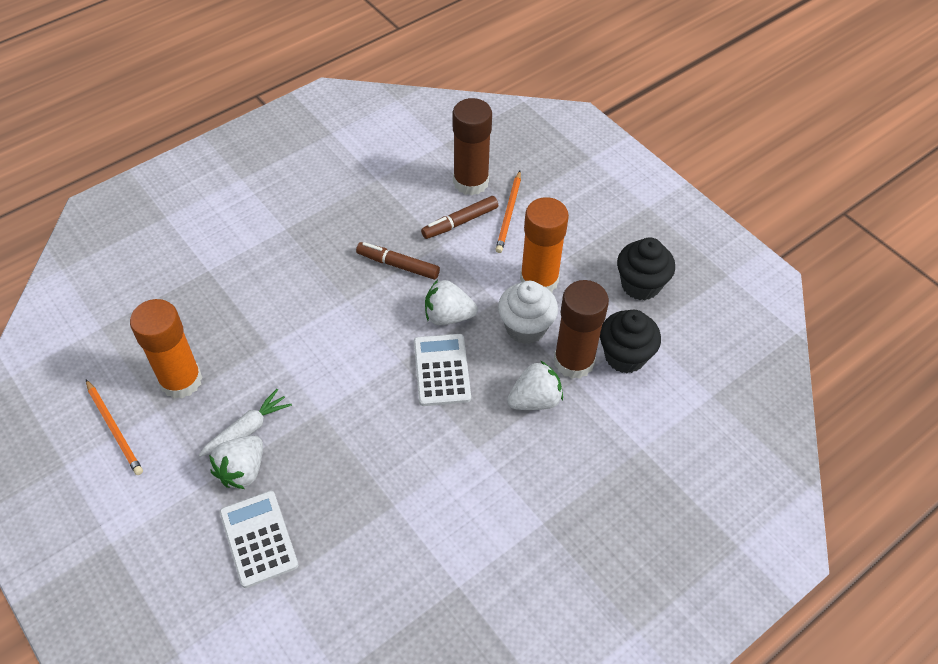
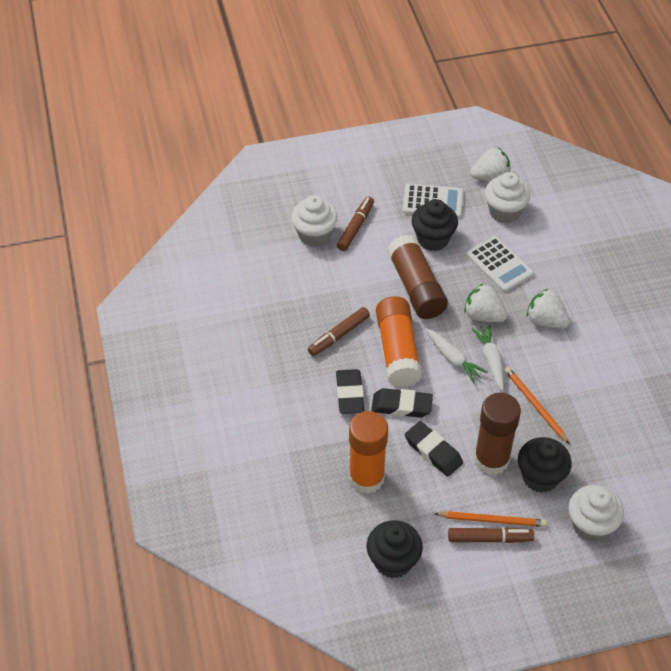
black cupcake: [600,310,661,373] [617,237,675,300] = 2 -> [367,520,423,578] [412,199,458,251] [518,437,572,493] = 3
black eraser: none = 0 -> [336,369,364,414] [371,388,433,418] [405,421,463,477] = 3
brown marker: [356,242,440,280] [421,196,498,239] = 2 -> [308,307,370,356] [337,197,374,251] [448,527,534,543] = 3
white carrot: [199,389,292,457] = 1 -> [426,328,488,384] [472,325,504,390] = 2
white cupcake: [498,281,558,344] = 1 -> [291,195,338,247] [485,172,531,224] [569,485,624,542] = 3

